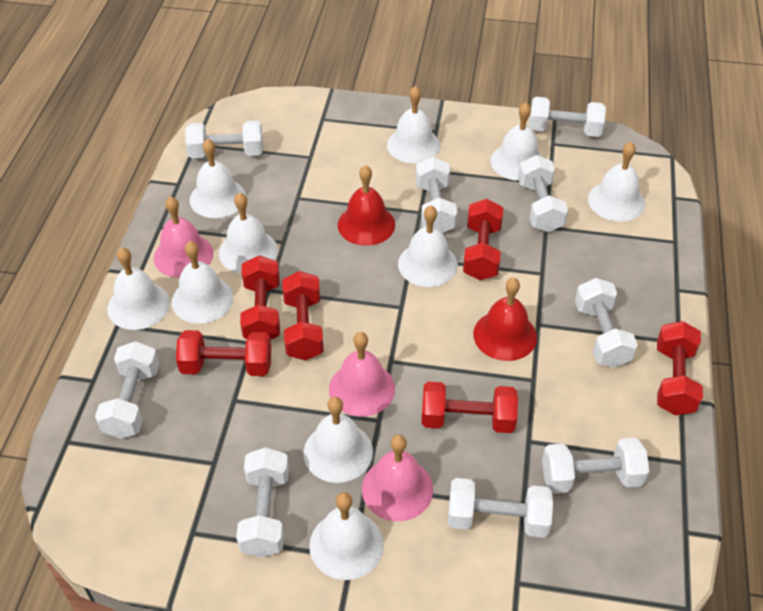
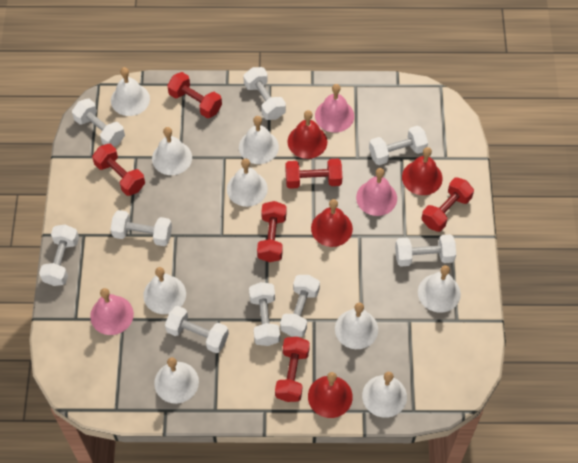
red bell: [338,165,395,246] [473,278,537,361] = 2 -> [288,110,327,159] [308,372,353,418] [311,199,353,247] [402,147,443,195] = 4
white bell: [107,247,170,330] [172,241,233,324] [190,138,246,218] [219,192,278,274] [303,397,373,483] [309,492,384,580] [387,86,440,163] [398,205,458,287] [491,103,543,181] [588,142,645,222] = 10 -> [111,67,150,116] [143,267,186,314] [152,127,192,175] [154,357,199,404] [227,159,268,207] [239,116,279,164] [335,303,378,349] [362,372,407,418] [418,265,461,313] = 9

